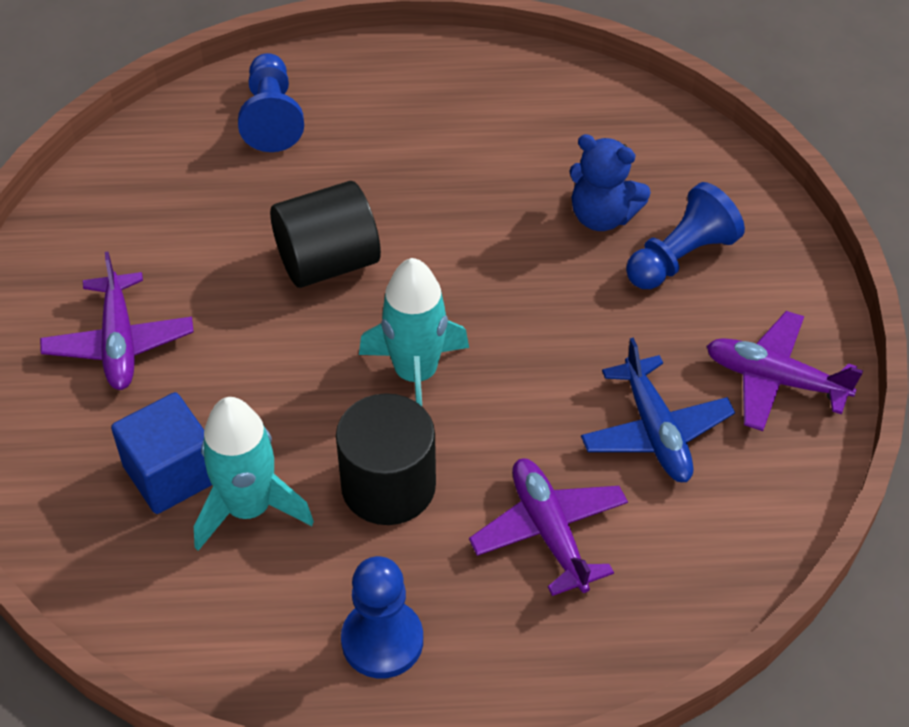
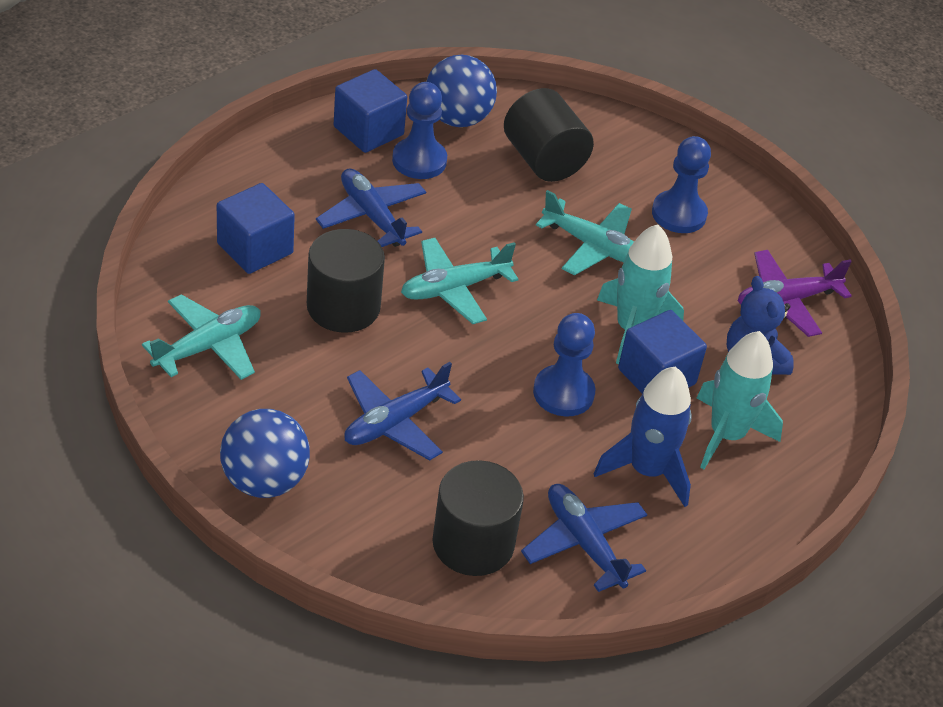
black cylinder: [270,181,381,288] [336,393,436,525] = 2 -> [307,229,385,333] [432,460,524,576] [504,88,594,182] = 3
blue ball: none = 0 -> [220,409,310,498] [426,55,497,127] = 2
blue cube: [111,392,212,514] = 1 -> [217,183,295,274] [334,69,407,153] [618,310,707,393] = 3
blue plane: [581,338,735,482] = 1 -> [316,168,426,247] [344,362,461,461] [521,484,647,592] = 3
blue rocket: none = 0 -> [594,367,692,507] = 1
purple plane: [40,251,194,390] [469,458,628,596] [706,311,863,431] = 3 -> [738,250,852,337] = 1
turquoise plane: none = 0 -> [142,294,261,380] [401,238,519,324] [536,190,634,275] = 3

